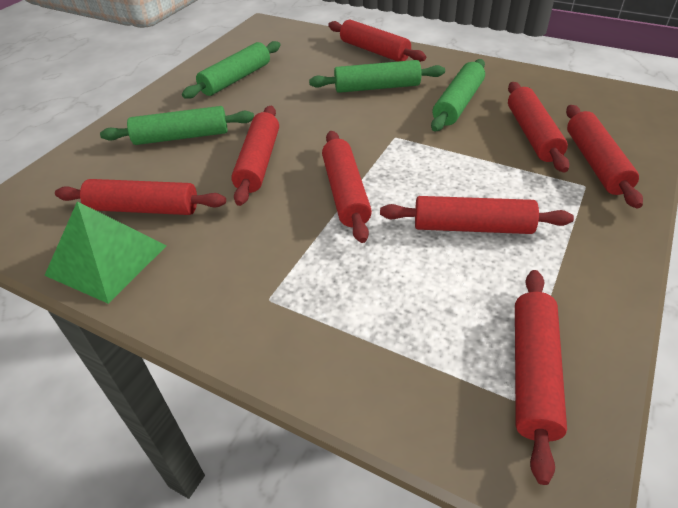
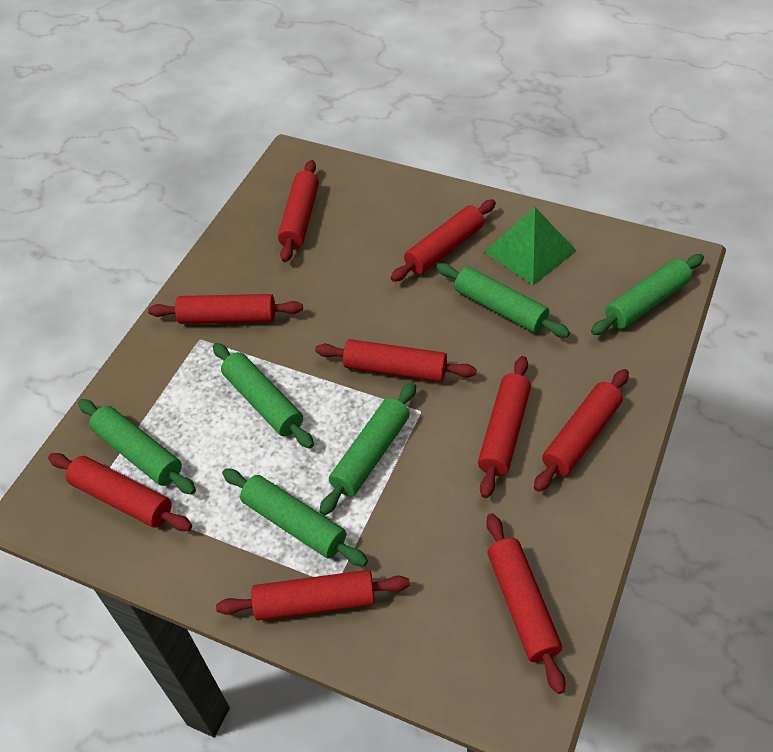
green rolling pin: [100,106,254,145] [182,41,280,99] [309,60,445,93] [431,59,485,132] = 4 -> [78,399,196,495] [213,343,314,449] [222,468,368,567] [319,382,416,515] [436,263,570,338] [591,254,704,335] = 6
red rolling pin: [55,179,226,215] [231,106,279,206] [322,131,372,243] [328,20,426,62] [380,196,574,234] [508,82,569,173] [515,270,567,485] [566,105,643,209] = 8 -> [48,453,192,531] [148,294,303,324] [216,570,410,620] [278,160,319,262] [315,339,477,382] [391,199,496,282] [478,356,531,498] [486,513,565,694] [534,369,629,492] = 9

